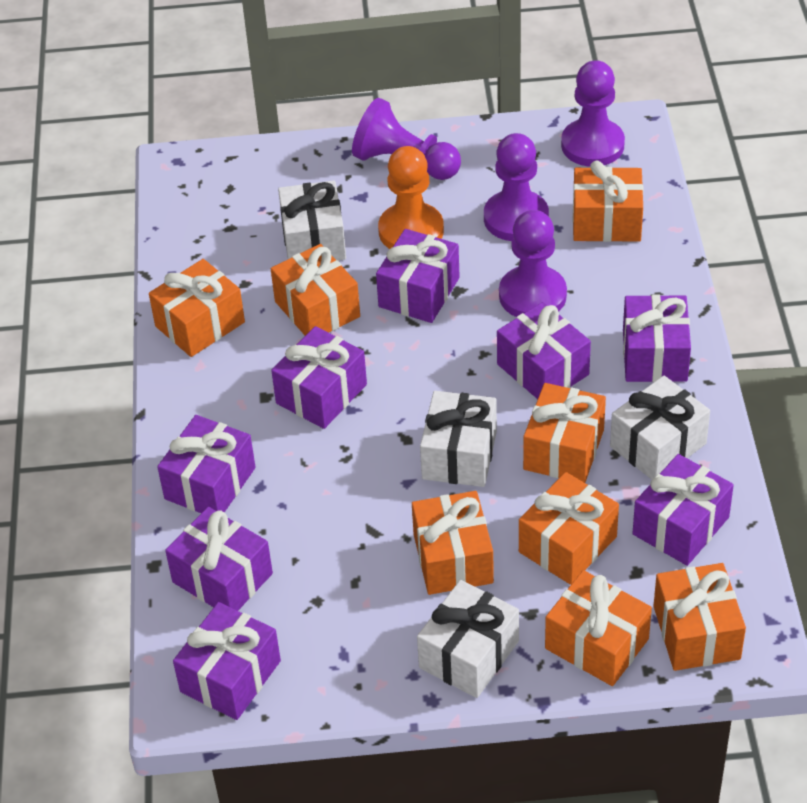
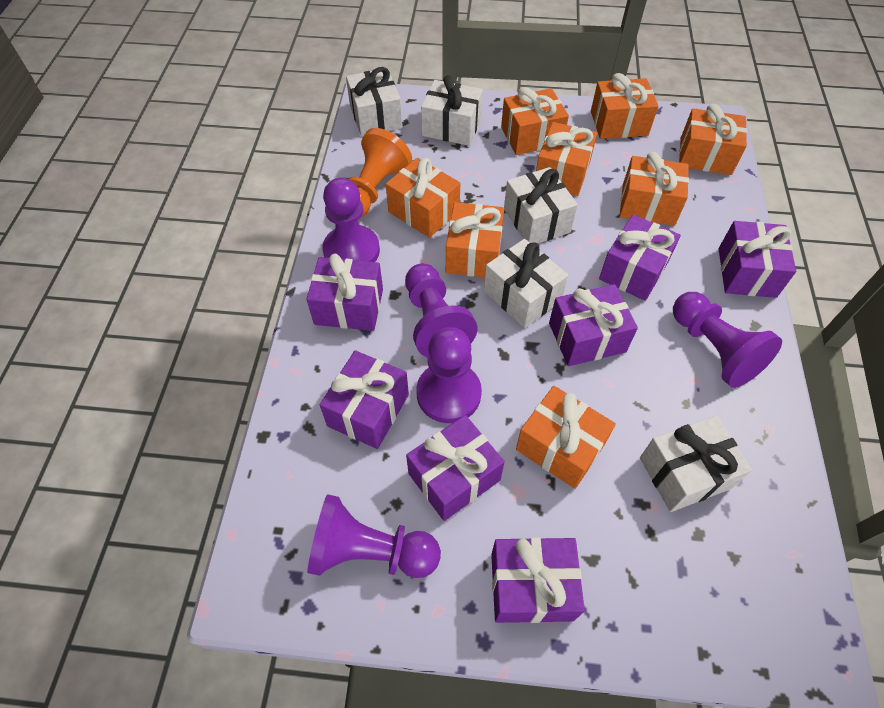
purple gift: [157,415,256,513] [165,507,273,611] [173,602,281,720] [271,326,367,429] [376,229,460,323] [497,302,591,399] [623,295,691,382] [633,454,734,566] = 8 -> [306,254,383,331] [320,350,409,449] [406,415,505,521] [491,537,585,623] [549,284,638,366] [599,215,681,301] [719,221,796,298] = 7
purple pawn: [352,98,461,180] [484,133,549,241] [499,210,567,317] [561,60,625,167] = 4 -> [307,494,441,578] [322,178,380,262] [405,264,477,358] [416,327,482,423] [673,292,782,388] = 5
white gift: [278,181,346,261] [417,580,519,698] [420,391,497,487] [610,376,710,480] = 4 -> [346,67,402,136] [421,75,483,146] [484,239,568,328] [504,167,578,244] [640,415,752,512] = 5

